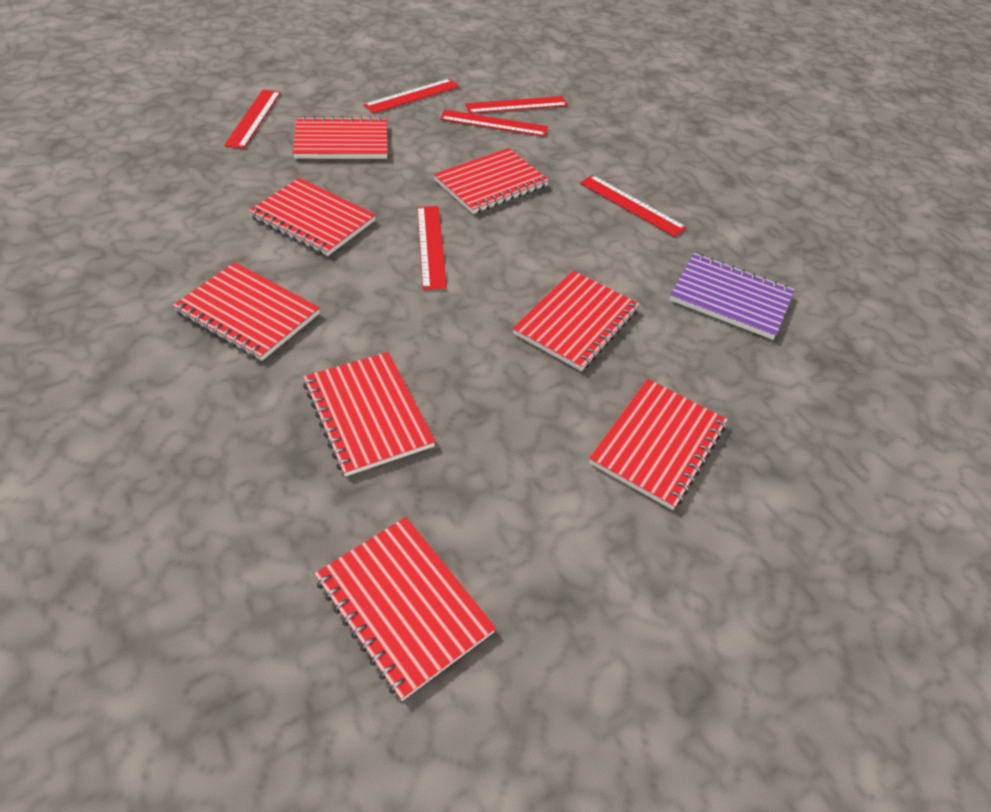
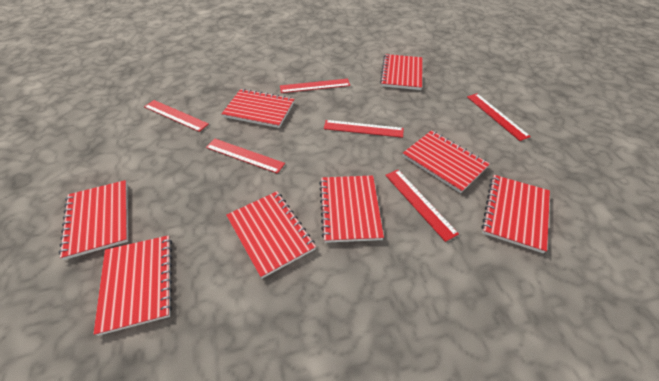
purple notebook: [670,253,794,340] = 1 -> none = 0

